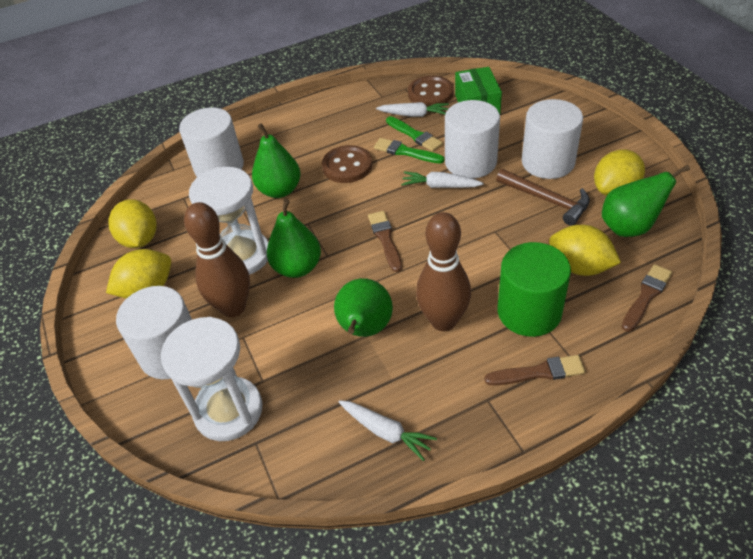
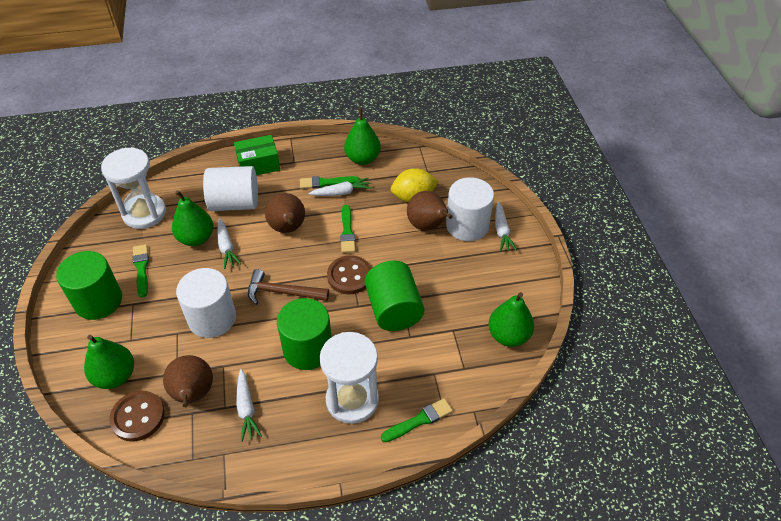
brown bowling pin: [184,202,250,317] [416,212,471,331] = 2 -> none = 0
brown brush: [368,211,402,272] [484,355,585,386] [622,264,672,332] = 3 -> none = 0
brown pear: none = 0 -> [163,355,213,407] [265,193,305,233] [407,191,453,231] = 3
green brush: [374,138,444,164] [386,116,443,152] = 2 -> [133,244,149,298] [300,176,359,189] [340,205,355,253] [381,398,453,442] = 4
green cylinder: [498,242,571,337] = 1 -> [56,251,122,320] [277,298,332,370] [365,261,425,331] = 3
white carrot: [339,400,437,461] [376,102,449,117] [401,171,484,188] = 3 -> [217,218,241,269] [236,369,262,442] [308,178,372,196] [495,202,517,252] = 4
white cylinder: [116,286,192,379] [179,108,244,177] [445,100,500,179] [522,99,583,179] = 4 -> [176,268,236,338] [203,166,258,211] [446,177,494,241] = 3
yellow lemon: [106,249,171,299] [108,199,157,248] [549,225,621,276] [594,149,645,196] = 4 -> [391,168,439,202] = 1

